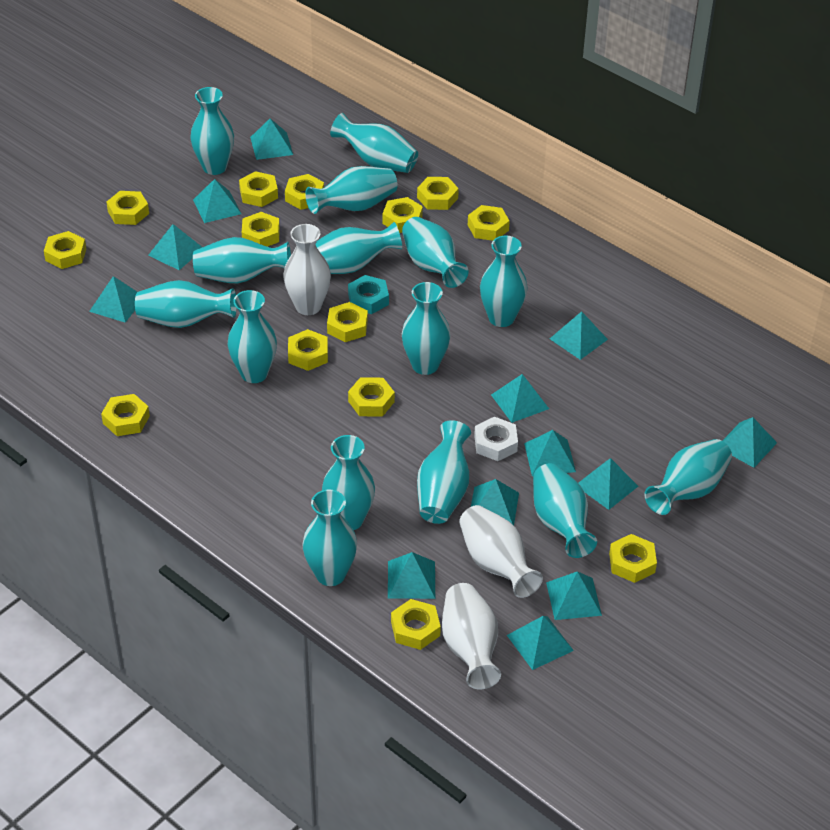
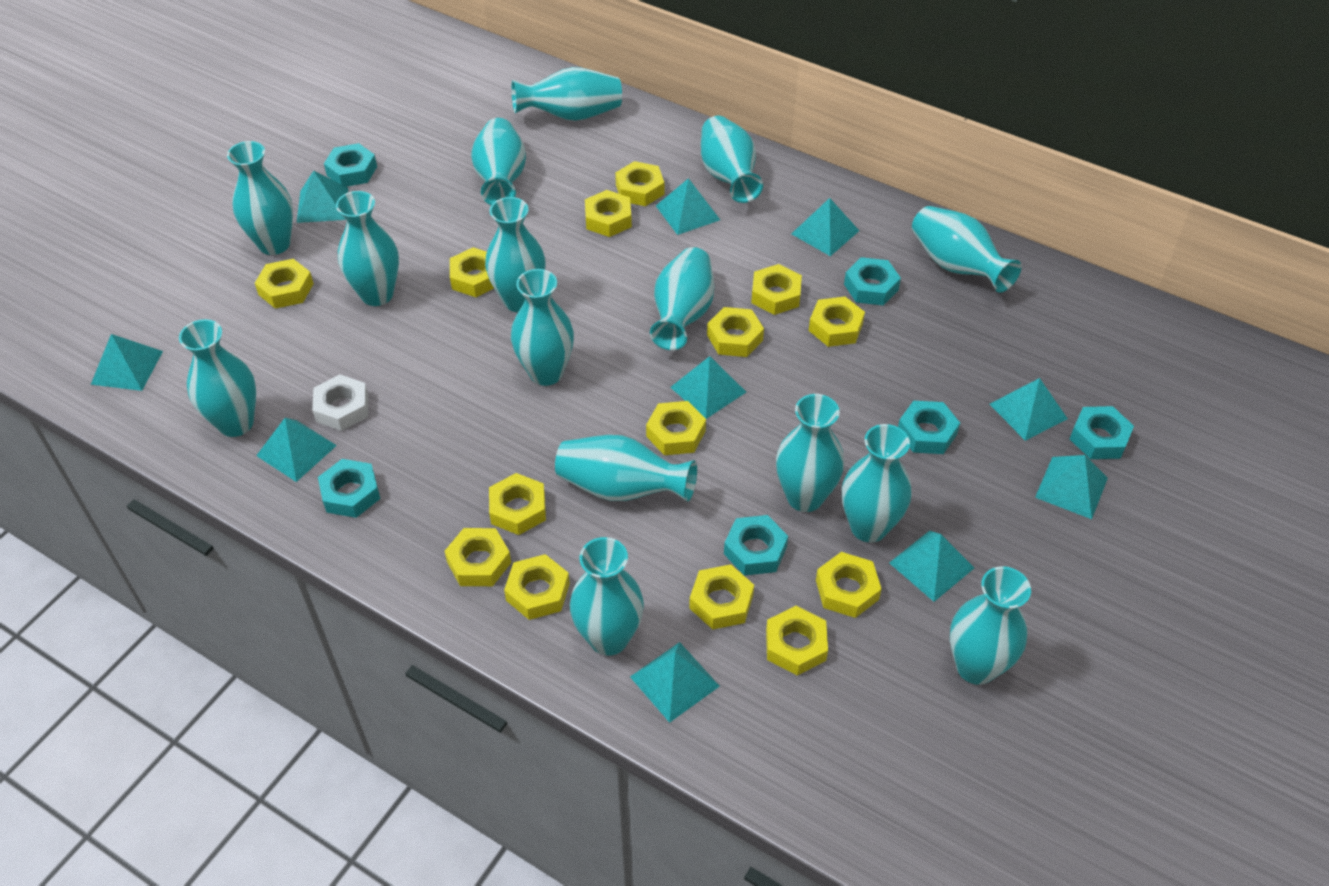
turquoise nut: [348,275,389,314] = 1 -> [318,459,380,518] [324,143,377,187] [724,515,788,576] [844,257,901,305] [898,401,960,454] [1070,406,1134,459] = 6
turquoise pyramid: [89,276,137,323] [148,224,202,270] [193,179,241,223] [250,119,293,160] [388,552,435,599] [471,479,519,525] [491,374,549,423] [507,616,574,670] [524,430,576,476] [546,571,602,620] [550,311,608,360] [579,458,638,510] [722,417,777,468] = 13 -> [91,334,163,391] [256,418,337,482] [297,171,348,223] [630,642,720,723] [656,178,720,235] [670,356,746,419] [791,198,859,256] [889,531,974,602] [990,378,1068,441] [1035,455,1108,519] = 10
white vase: [283,224,331,315] [442,583,501,689] [459,505,543,598] = 3 -> none = 0

